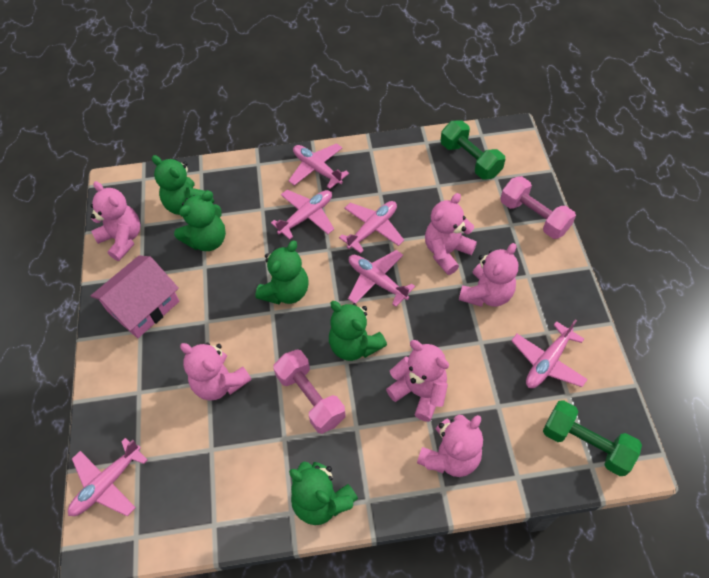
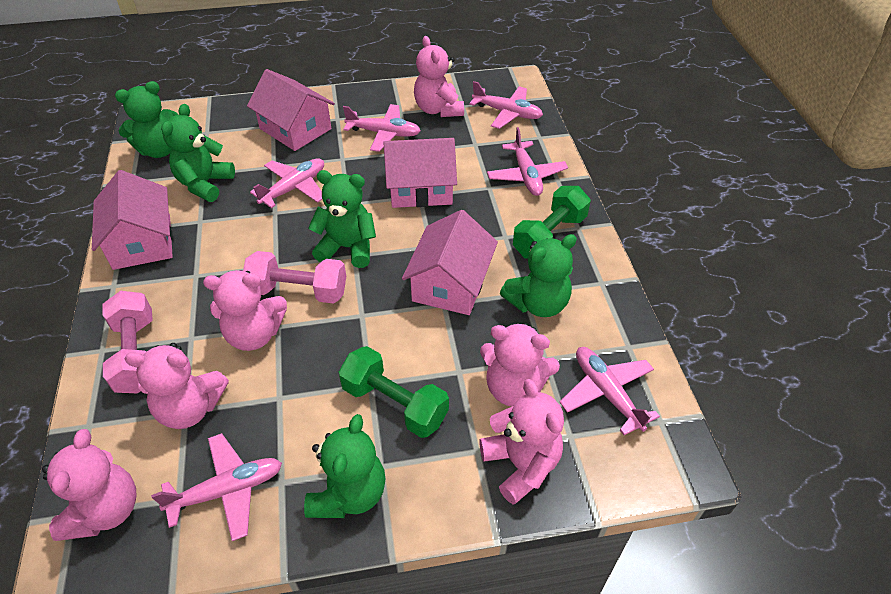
pink house: [91,255,179,338] = 1 -> [92,170,173,270] [247,69,335,151] [383,138,457,208] [402,210,498,315] = 4

